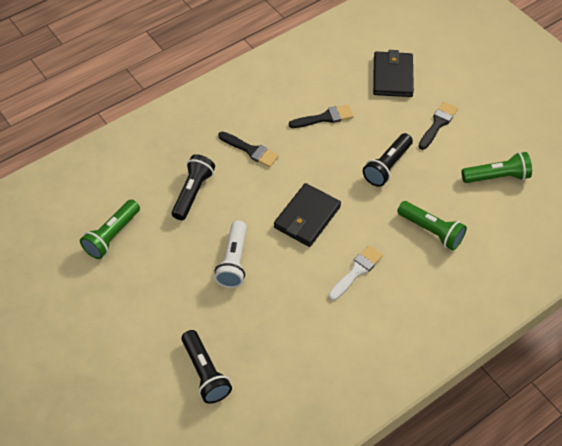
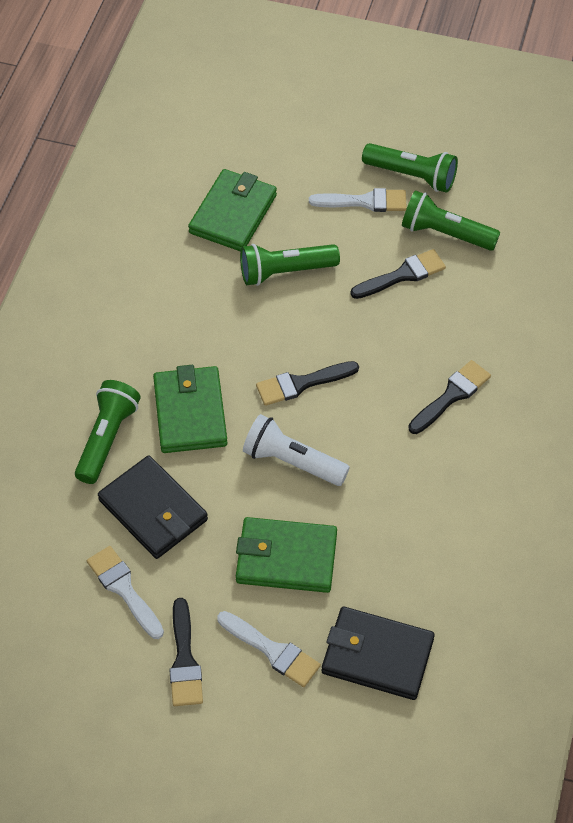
black brush: [218,131,279,167] [289,105,354,128] [418,102,458,150] = 3 -> [169,598,203,706] [256,361,359,406] [350,249,446,299] [408,360,491,434] = 4
black flashlight: [172,154,215,220] [182,330,232,404] [363,133,413,187] = 3 -> none = 0
green flashlight: [80,200,140,259] [397,201,467,250] [462,152,532,183] = 3 -> [75,380,140,484] [240,244,340,286] [362,143,458,193] [402,190,500,251] = 4
green wallet: none = 0 -> [153,365,227,453] [188,169,277,251] [236,517,337,593] = 3
white brush: [329,245,383,301] = 1 -> [87,546,164,639] [217,611,321,687] [309,188,406,212] = 3

